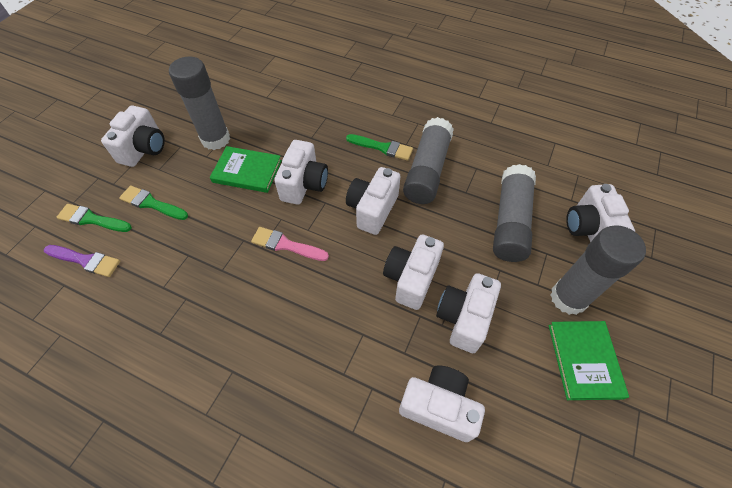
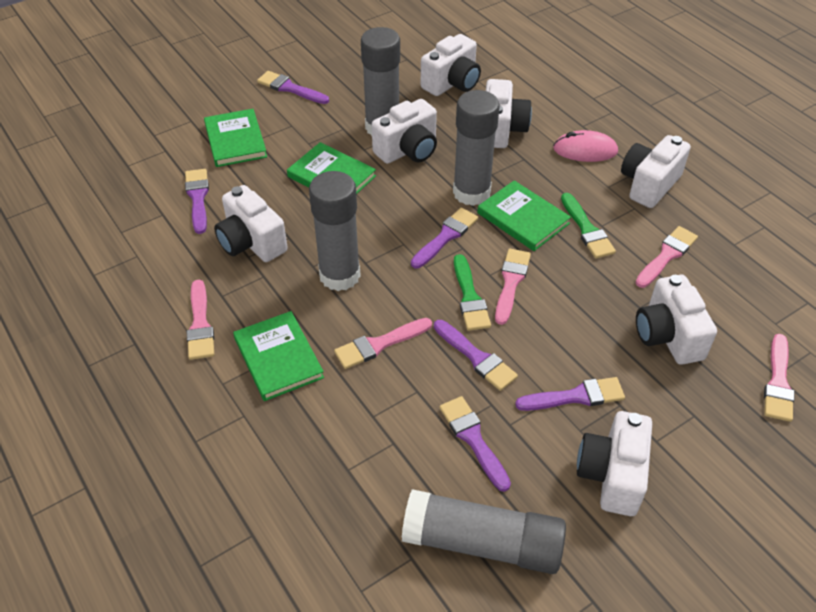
green book: [210,146,282,193] [548,321,629,400] = 2 -> [204,109,267,167] [233,311,324,401] [287,142,376,194] [477,180,571,251] = 4
green brush: [56,204,132,232] [119,186,188,220] [346,134,413,161] = 3 -> [454,254,491,331] [561,193,616,258] = 2
pink brush: [251,227,329,261] = 1 -> [187,279,214,360] [334,318,432,369] [495,248,531,325] [635,226,698,288] [764,334,794,422] = 5
pink mouse: none = 0 -> [553,130,618,162] = 1
purple brush: [44,245,120,277] = 1 -> [185,169,209,234] [257,71,329,104] [411,208,478,268] [434,320,518,391] [439,396,511,492] [515,377,625,411] = 6

